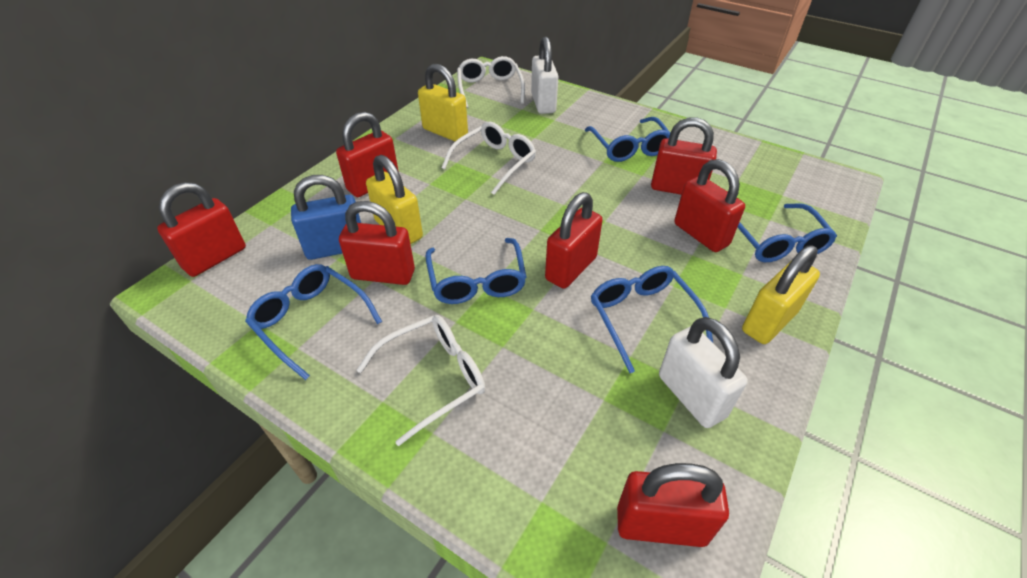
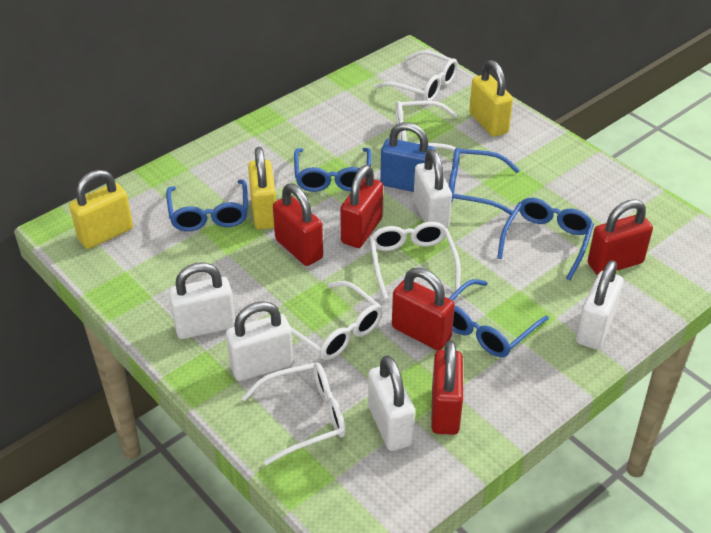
red padlock: [157,182,246,277] [336,112,399,197] [339,201,415,285] [545,192,603,289] [617,463,729,547] [651,117,717,195] [674,159,745,252] = 7 -> [273,184,323,266] [340,165,383,248] [392,268,455,350] [431,340,463,435] [587,199,653,275] = 5
white glasses: [357,315,486,446] [442,122,536,195] [457,56,525,108] = 3 -> [242,362,346,465] [291,281,383,360] [369,222,461,299] [375,50,458,101] [396,101,466,156] = 5
white padlock: [531,37,559,114] [659,317,748,428] = 2 -> [169,262,235,339] [226,301,293,381] [368,355,415,451] [413,149,452,229] [576,260,623,349] = 5

